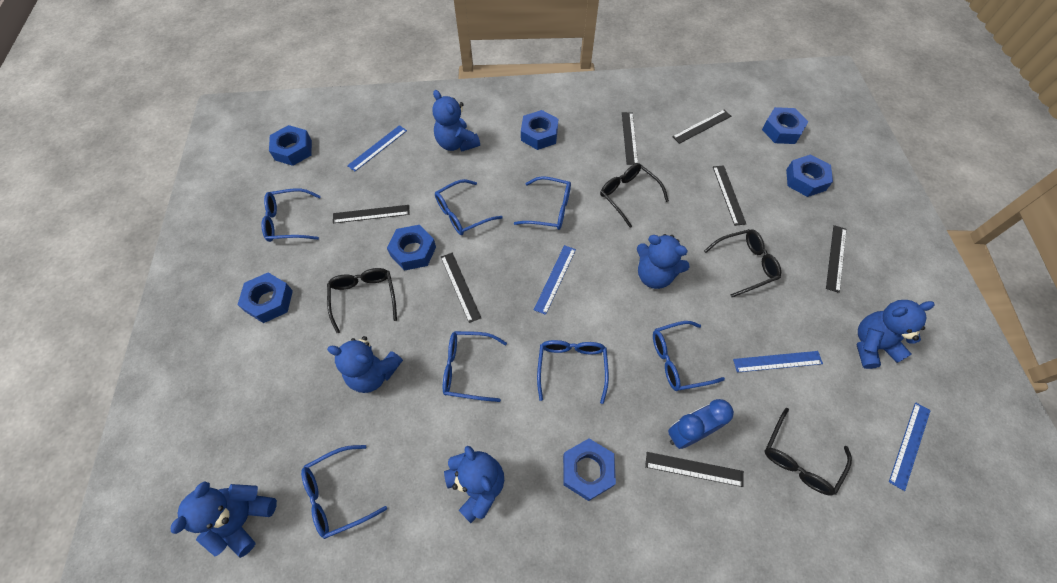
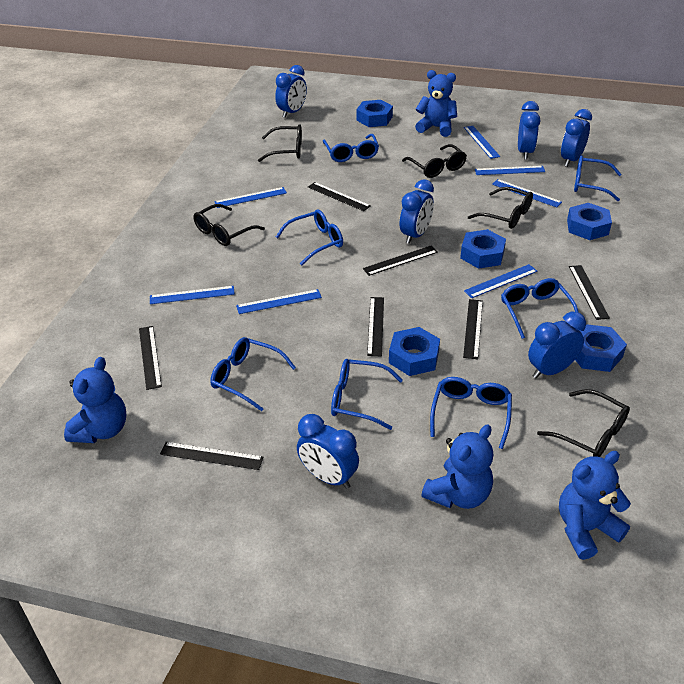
black glasses: [327,268,397,334] [600,163,669,228] [704,229,781,297] [765,408,852,495] = 4 -> [194,204,265,246] [258,124,302,162] [402,144,467,178] [468,187,533,229] [537,389,630,457] = 5
blue clock: [668,399,734,449] = 1 -> [275,65,307,118] [297,414,359,489] [399,179,434,244] [518,101,540,160] [528,312,586,379] [561,109,592,167] = 6
blue nut: [238,273,293,323] [269,125,312,166] [387,225,436,271] [521,110,558,150] [563,439,616,501] [762,107,809,144] [786,155,833,197] = 7 -> [357,100,393,127] [389,327,440,376] [460,229,506,269] [567,203,612,240] [575,324,627,372] = 5
blue ruler: [347,125,407,172] [534,245,576,315] [733,351,823,373] [889,402,931,491] = 4 -> [150,286,235,304] [214,187,287,208] [236,289,322,314] [464,126,500,159] [464,264,537,298] [474,166,545,175] [492,179,562,208] = 7
blue teddy bear: [171,481,277,558] [327,336,403,393] [432,90,480,151] [444,446,504,523] [637,234,690,289] [857,300,935,369] = 6 -> [64,357,126,443] [415,70,457,137] [421,425,493,509] [559,451,631,560] = 4

